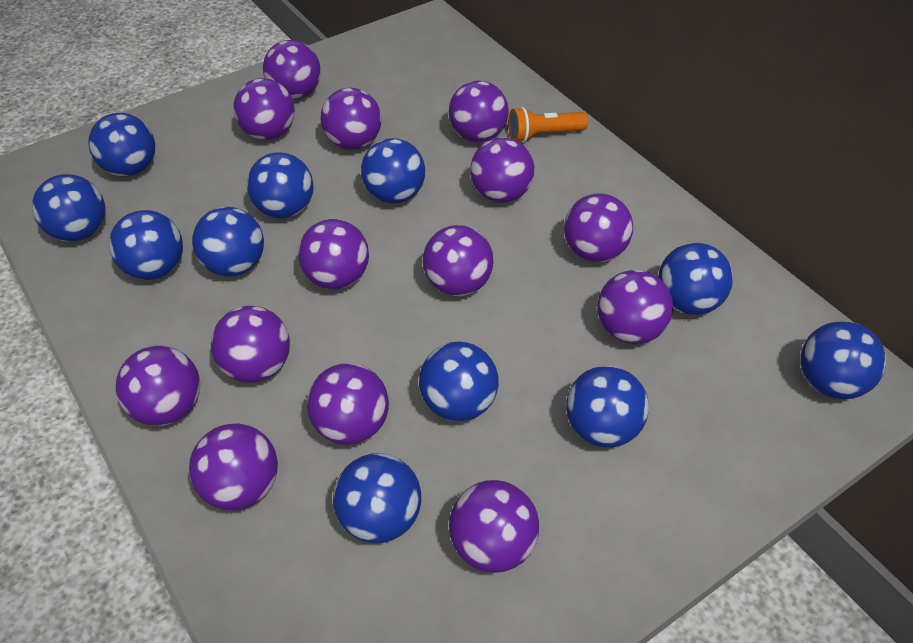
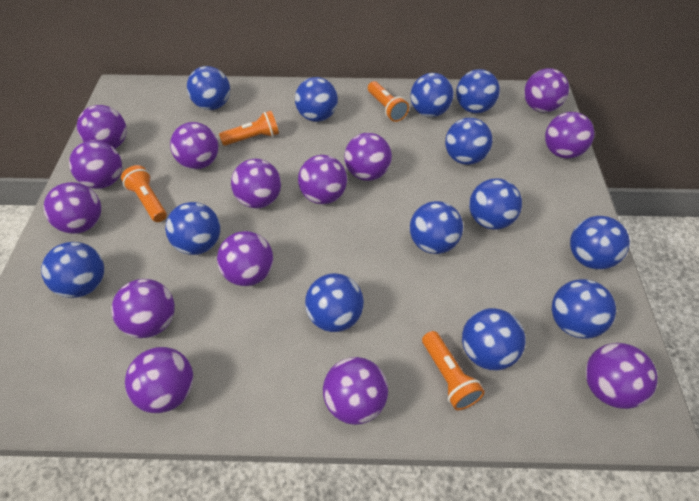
blue ball: [32,174,105,242] [88,113,155,176] [109,210,183,280] [192,207,264,277] [247,152,314,218] [333,453,421,543] [361,138,425,204] [419,341,499,421] [566,366,649,448] [658,243,733,315] [801,321,886,399] = 11 -> [41,242,104,298] [165,202,220,255] [187,66,230,110] [295,77,338,122] [305,273,364,332] [410,73,453,117] [410,201,463,254] [445,117,492,165] [456,69,500,113] [462,308,526,370] [469,178,522,230] [552,279,616,339] [570,216,630,270] = 13
orange flashlight: [509,107,588,143] = 1 -> [121,165,167,222] [219,111,279,146] [368,81,409,122] [422,331,485,410] = 4

